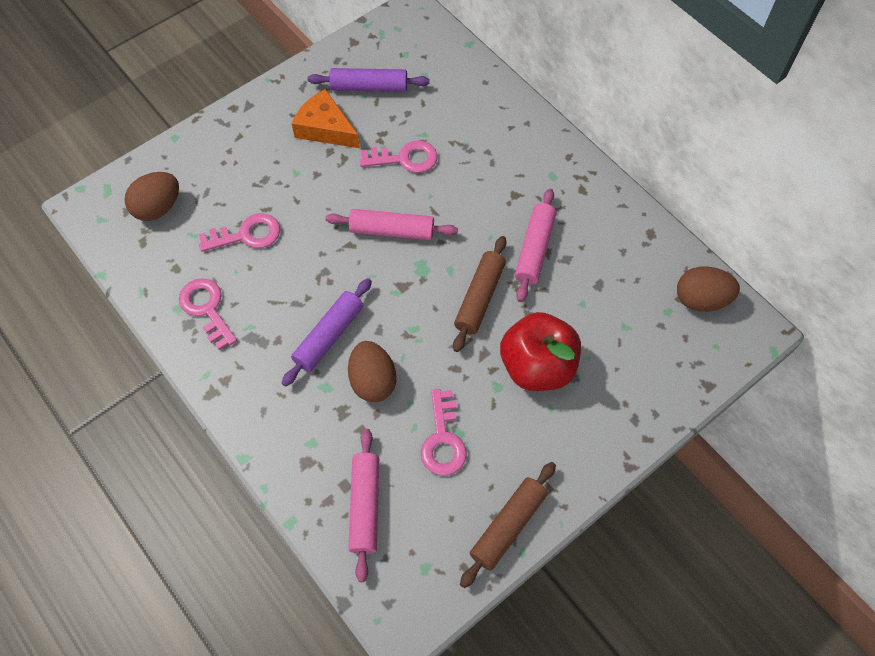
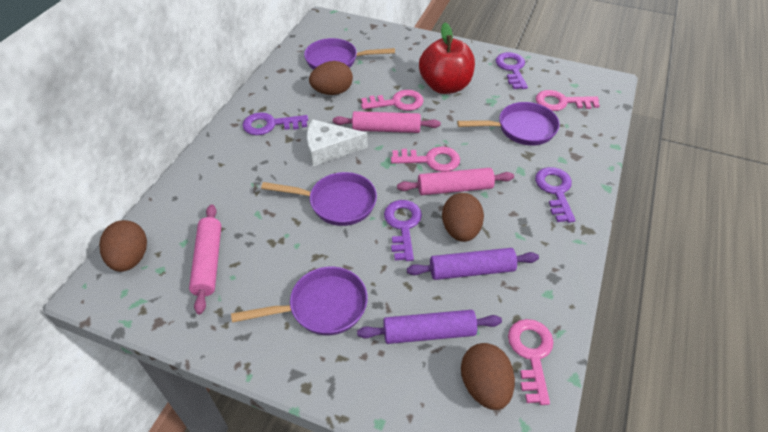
brown egg: [125,172,179,221] [348,341,396,402] [677,266,740,312] = 3 -> [99,220,147,272] [309,61,353,95] [442,193,484,242] [461,343,515,410] = 4
brown rolling pin: [453,236,506,352] [460,462,556,588] = 2 -> none = 0
orange cheese: [292,89,360,148] = 1 -> none = 0
purple key: none = 0 -> [242,113,308,135] [384,200,422,261] [496,52,528,89] [535,167,575,223] = 4
purple pan: none = 0 -> [231,267,368,336] [261,172,377,226] [304,38,395,70] [457,102,560,146] = 4
white cheese: none = 0 -> [307,119,368,166] = 1

